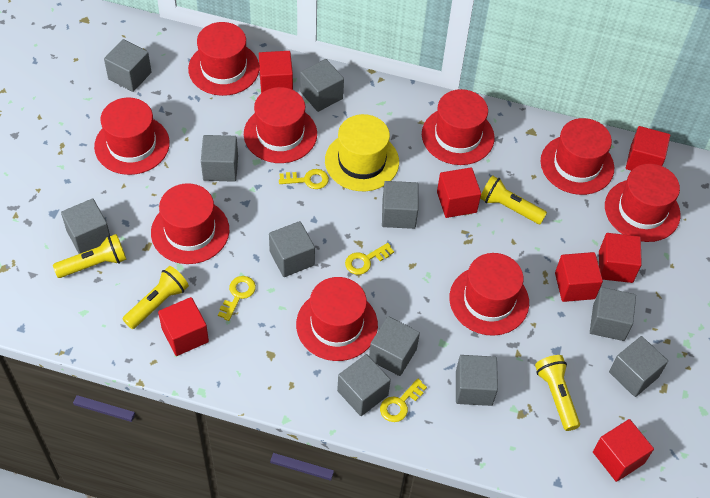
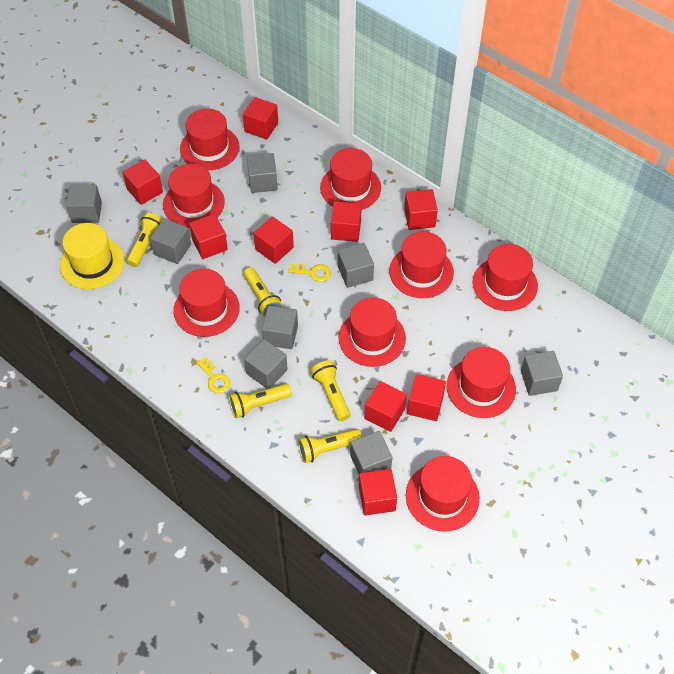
grey cube: [61,198,110,254] [104,39,151,92] [201,135,238,182] [269,221,315,277] [300,59,344,112] [337,354,391,416] [369,316,420,376] [382,181,419,229] [456,355,498,406] [590,287,636,341] [609,336,668,397] = 11 -> [66,185,102,223] [150,218,191,264] [244,339,288,389] [247,153,278,193] [262,305,298,349] [338,243,374,288] [350,431,392,474] [521,351,563,396] = 8
red cube: [158,297,209,356] [259,51,293,93] [437,167,481,218] [555,252,603,302] [593,419,654,482] [599,233,642,283] [626,126,670,171] = 7 -> [122,159,163,205] [189,214,228,259] [243,97,278,139] [253,217,294,264] [331,201,362,242] [359,469,397,516] [364,381,407,432] [404,189,438,230] [407,374,446,421] = 9
yellow flashlight: [53,234,126,278] [123,266,189,329] [480,175,547,224] [535,355,580,431] = 4 -> [126,213,163,267] [229,384,292,418] [243,267,283,317] [298,429,362,463] [311,360,350,421] = 5
yellow key: [218,276,256,321] [279,169,329,189] [345,243,394,275] [380,378,427,422] = 4 -> [196,357,231,393] [288,263,331,282] = 2

